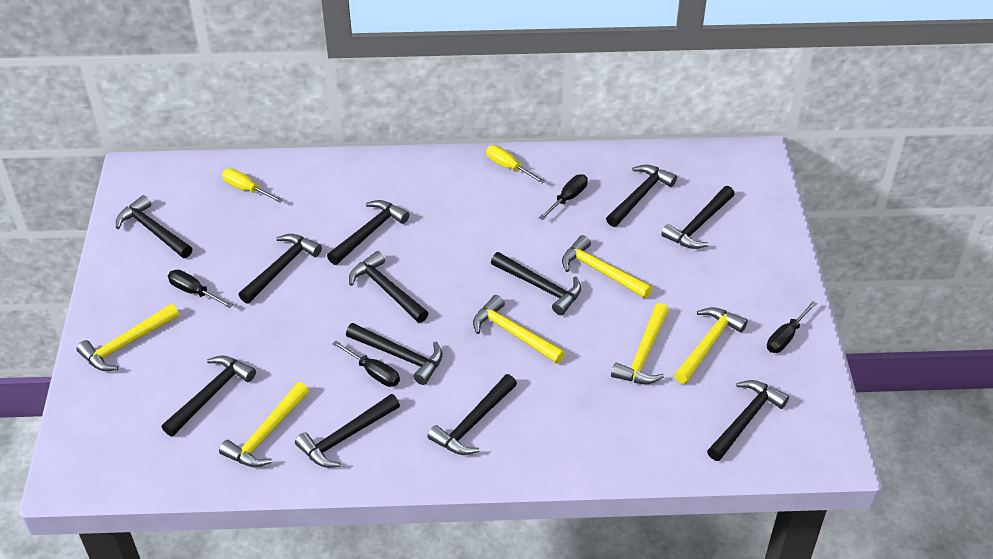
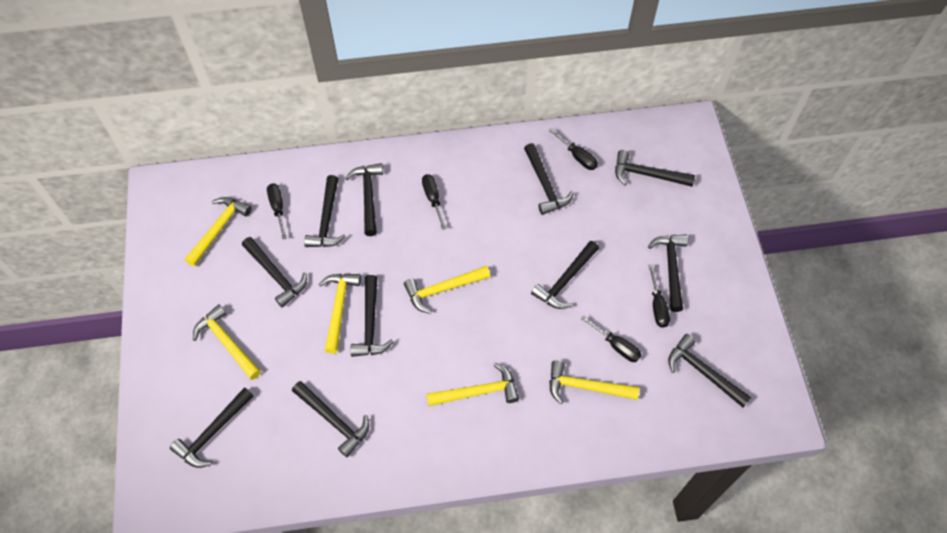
black hammer: [116,195,192,258] [162,355,256,437] [239,234,322,304] [295,394,400,468] [327,200,409,265] [346,323,443,385] [349,251,428,323] [427,374,517,455] [491,252,581,315] [606,165,677,227] [661,186,735,249] [707,380,789,461] = 12 -> [170,387,253,468] [242,237,307,308] [292,381,369,457] [304,175,346,247] [345,163,383,236] [350,275,393,357] [524,143,574,215] [531,241,599,309] [615,150,695,187] [648,235,688,312] [668,334,751,407] = 11
black screwdriver: [168,270,233,308] [332,341,400,387] [539,174,588,220] [767,301,817,353] = 4 -> [267,183,287,240] [422,174,446,230] [549,128,598,170] [581,315,641,362] [648,264,670,328] = 5
yellow screwdriver: [222,168,283,203] [486,145,545,183] = 2 -> none = 0

